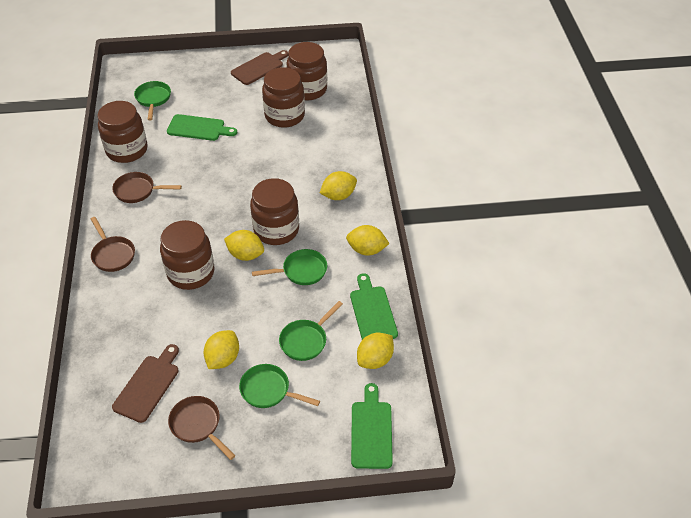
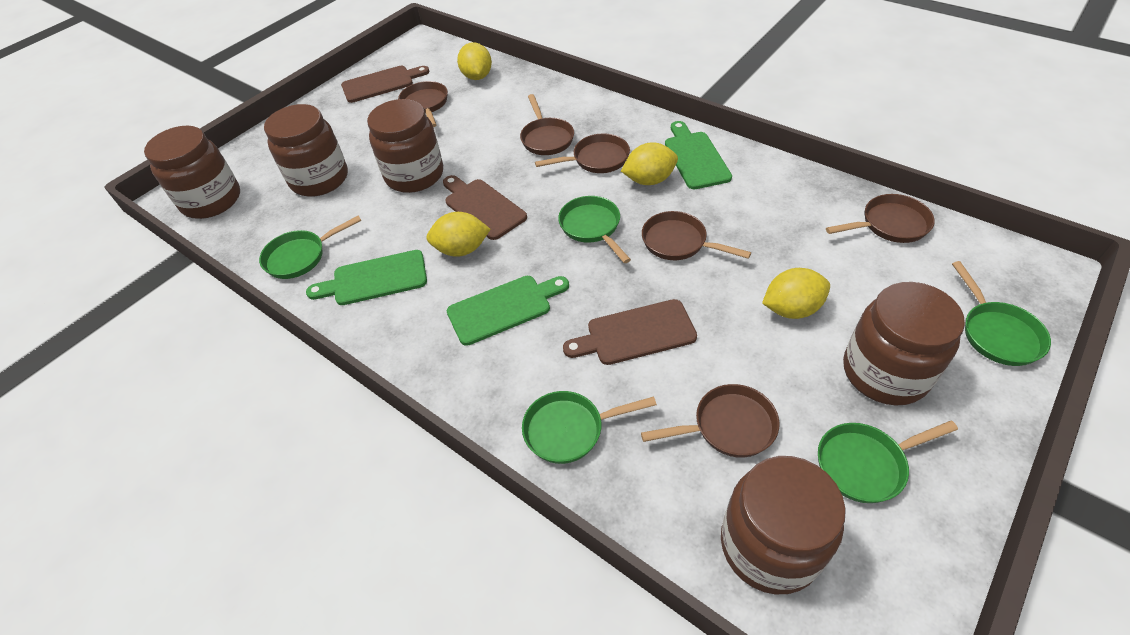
brown cutting board: [112,344,179,423] [231,50,288,85] = 2 -> [341,66,429,103] [443,175,527,240] [563,299,697,365] = 3
brown pan: [91,217,135,272] [112,172,182,203] [168,396,235,460] = 3 -> [398,81,448,127] [520,94,574,155] [535,133,630,173] [641,384,780,458] [642,211,751,260] [826,194,935,243] = 6
green pan: [134,81,171,120] [239,364,320,408] [252,249,327,285] [279,301,343,361] = 4 -> [259,216,362,279] [522,391,657,464] [558,196,631,263] [818,421,958,503] [952,261,1051,366] = 5
yellow lemon: [204,330,239,369] [224,230,264,261] [320,171,357,200] [346,225,390,256] [357,333,394,369] = 5 -> [426,212,491,257] [457,42,492,80] [621,142,678,185] [762,268,830,319] = 4

